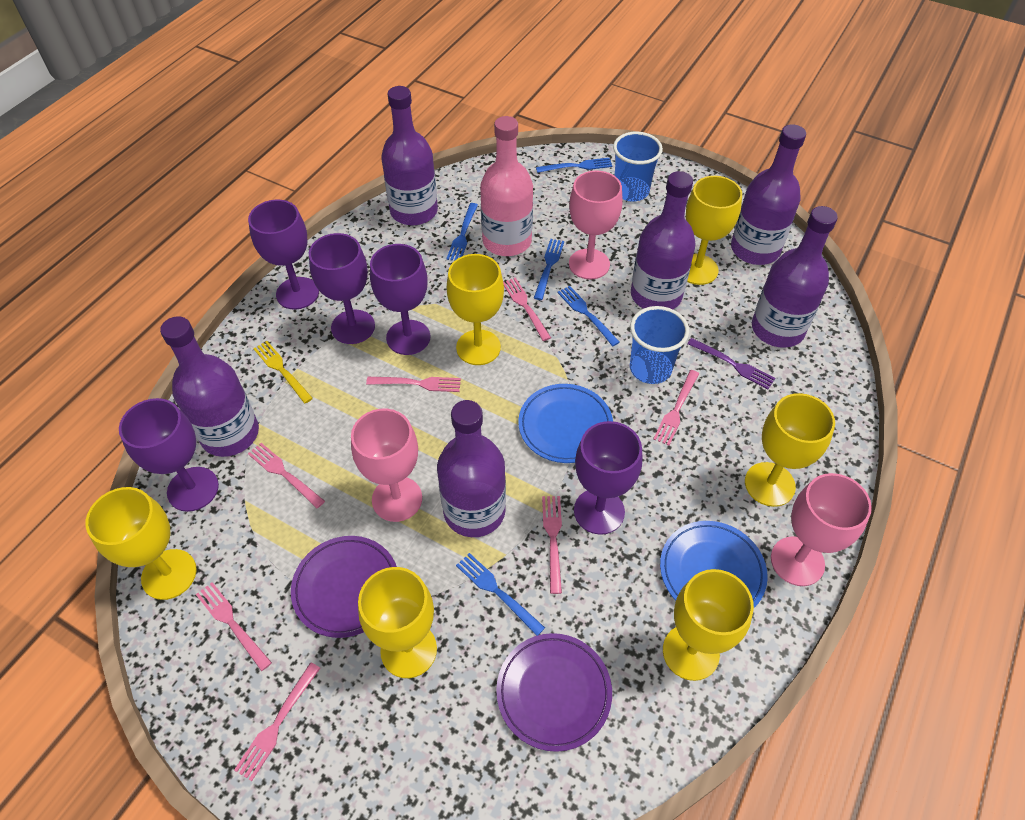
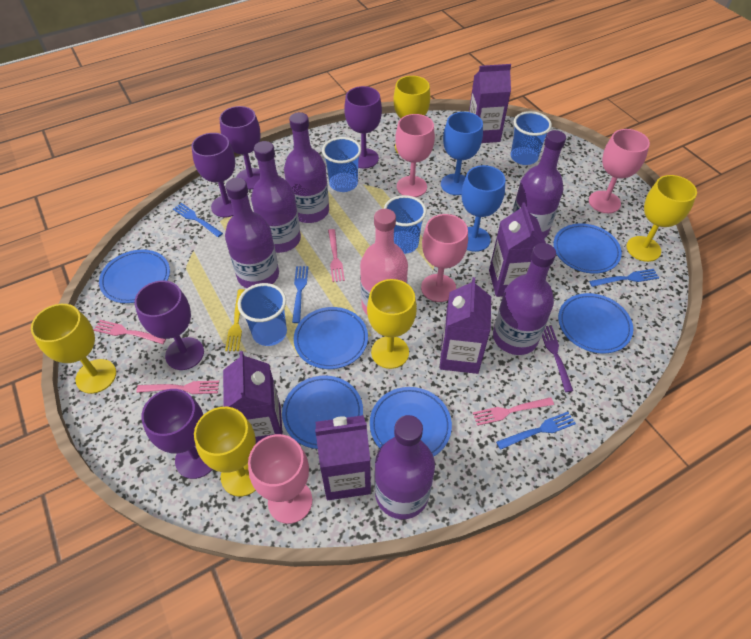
blue cup: [613,132,663,202] [630,306,689,384] = 2 -> [238,283,287,346] [322,137,361,192] [384,195,426,254] [511,111,552,165] = 4
blue fork: [446,203,478,261] [456,553,545,636] [534,239,564,300] [536,158,613,173] [558,286,620,346] = 5 -> [173,203,223,237] [292,266,308,323] [496,412,576,450] [589,269,659,287] = 4
blue goblet: none = 0 -> [441,112,483,195] [462,165,505,252] = 2
blue plate: [518,384,613,463] [660,521,768,608] = 2 -> [99,250,170,303] [282,375,363,449] [294,307,368,369] [370,387,452,457] [553,223,622,273] [558,293,633,353] = 6
pink fork: [196,582,272,671] [234,662,321,781] [248,443,325,508] [366,377,461,392] [503,278,551,341] [542,496,562,594] [653,370,699,446] = 7 -> [94,320,166,344] [136,381,219,394] [328,229,345,282] [473,397,554,426] = 4
pink goblet: [351,409,422,522] [569,170,622,280] [771,473,872,586] = 3 -> [248,434,312,524] [395,114,435,197] [421,214,468,302] [589,129,650,213] = 4
purple carton: none = 0 -> [223,351,283,444] [315,415,371,500] [440,277,491,374] [469,64,511,143] [489,202,546,297] = 5
purple plate: [291,536,397,638] [496,633,612,752] = 2 -> none = 0
yellow goblet: [85,487,197,600] [358,567,437,678] [447,254,504,365] [663,569,754,681] [686,176,742,285] [745,393,835,507] = 6 -> [31,304,116,394] [194,407,256,497] [367,279,417,369] [393,76,430,154] [626,175,697,262] = 5

